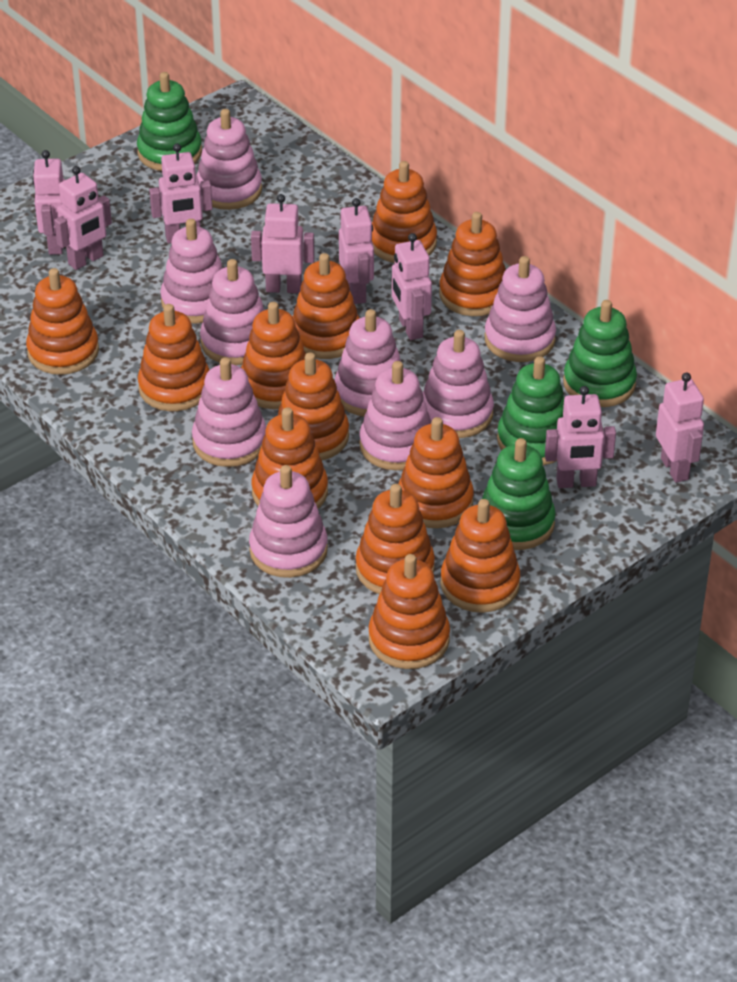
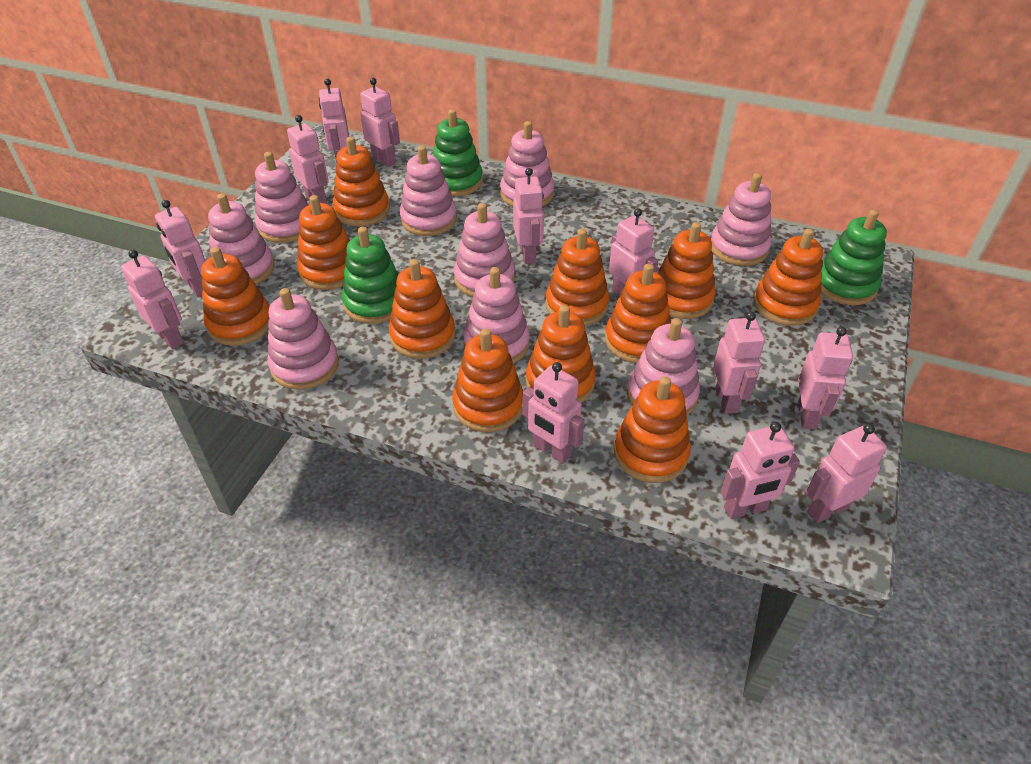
green stacking toy: [137,72,202,171] [482,438,556,550] [497,356,564,465] [563,300,637,407] = 4 -> [342,227,399,324] [433,109,483,197] [821,209,887,305] = 3
orange stacking toy: [26,268,99,375] [138,304,209,411] [241,302,306,409] [252,407,328,509] [277,352,349,460] [293,253,359,359] [356,484,435,594] [369,554,450,669] [372,161,437,263] [398,417,474,528] [439,212,506,316] [440,499,520,613] = 12 -> [201,247,270,346] [297,195,350,290] [333,137,390,226] [389,259,455,359] [452,328,523,432] [526,305,596,403] [545,229,609,325] [605,264,671,363] [614,376,691,483] [657,222,716,319] [753,228,823,326] = 11
pink robot: [32,150,65,255] [54,166,112,270] [149,143,212,243] [251,194,315,293] [339,198,374,304] [392,233,432,340] [545,386,616,488] [656,373,704,483] = 8 -> [121,250,184,349] [155,200,205,298] [287,115,329,204] [319,79,349,164] [360,78,400,167] [513,168,544,264] [522,362,585,464] [609,208,658,296] [713,311,765,414] [720,422,800,519] [798,327,853,429] [806,423,887,523] = 12

